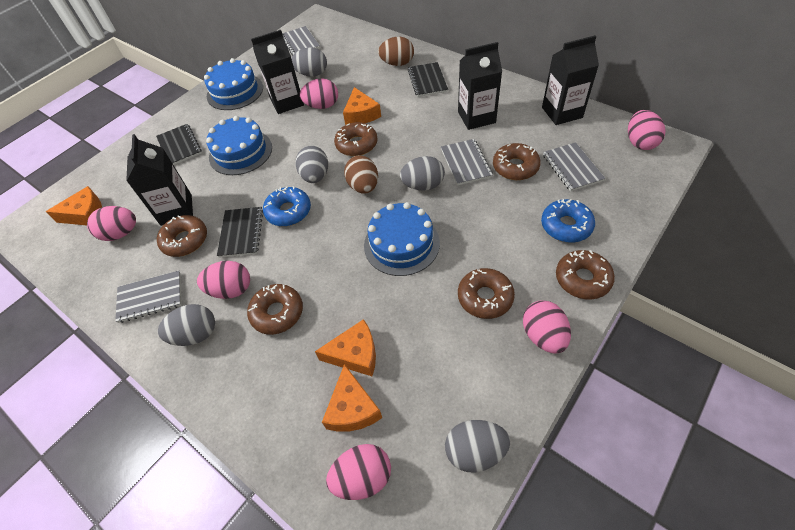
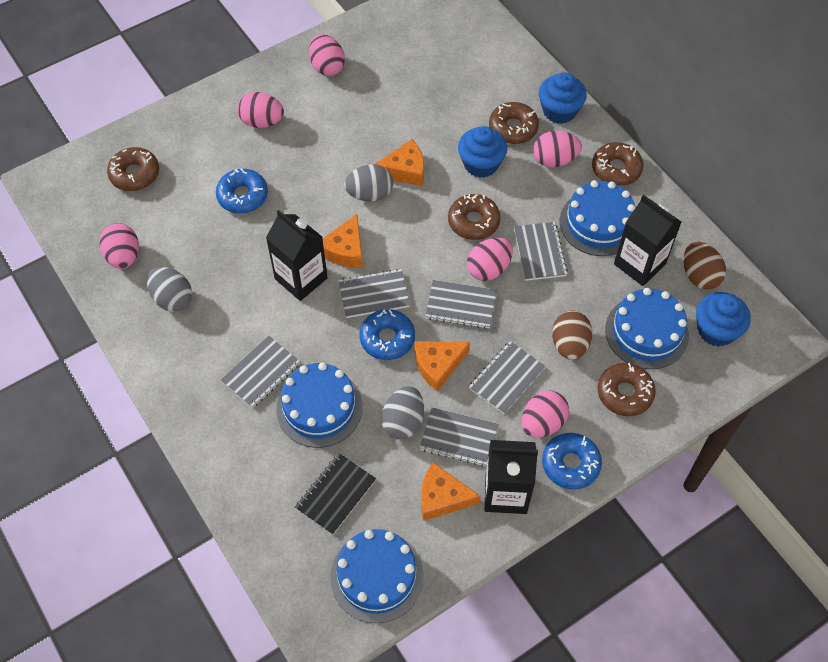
black carton: [126,134,193,226] [251,30,304,114] [458,42,502,130] [542,35,599,125] = 4 -> [266,210,327,301] [485,440,538,514] [614,195,682,286] = 3
black notebook: [156,124,202,165] [217,207,263,258] [408,62,448,97] = 3 -> [295,453,376,535] = 1
blue cake: [204,58,263,110] [206,116,272,175] [364,202,440,276] = 3 -> [276,362,363,448] [330,529,424,623] [560,180,636,256] [605,288,689,369] = 4
blue cupcake: none = 0 -> [458,126,507,178] [539,72,587,124] [696,292,751,347] = 3
blue donut: [263,186,311,226] [541,199,595,243] = 2 -> [216,168,268,214] [359,309,415,360] [542,433,602,489] = 3
brown donut: [157,215,207,257] [247,284,303,335] [334,122,378,156] [458,268,515,319] [493,143,541,180] [556,250,615,300] = 6 -> [107,147,159,191] [448,194,501,240] [489,102,539,144] [592,142,644,186] [598,363,656,416] = 5
grey egg: [158,304,215,346] [291,47,327,77] [296,146,328,183] [400,156,445,191] [445,420,510,473] = 5 -> [147,267,192,312] [344,164,393,202] [381,386,424,439] = 3
grey notebook: [115,271,181,323] [282,26,320,55] [441,139,493,185] [543,142,605,191] = 4 -> [221,336,300,408] [338,269,410,318] [420,407,499,467] [425,280,497,329] [469,341,546,414] [514,222,568,281] = 6

